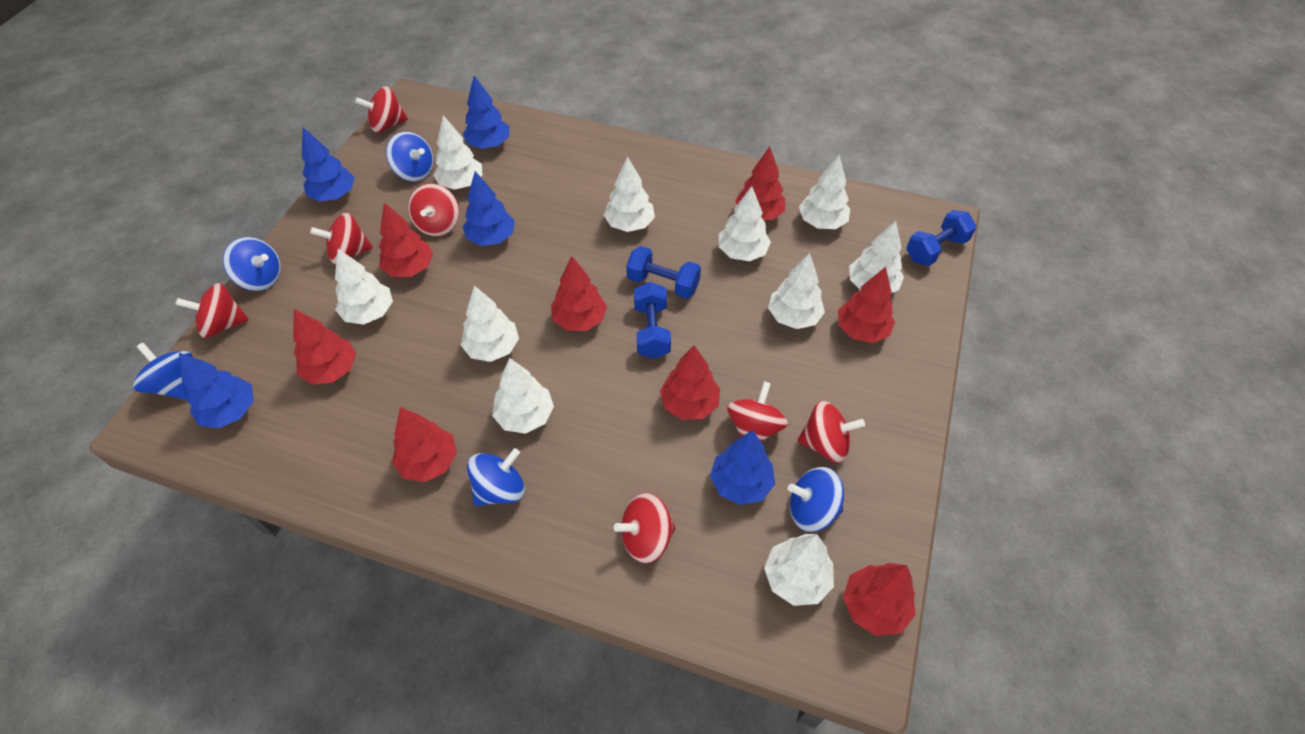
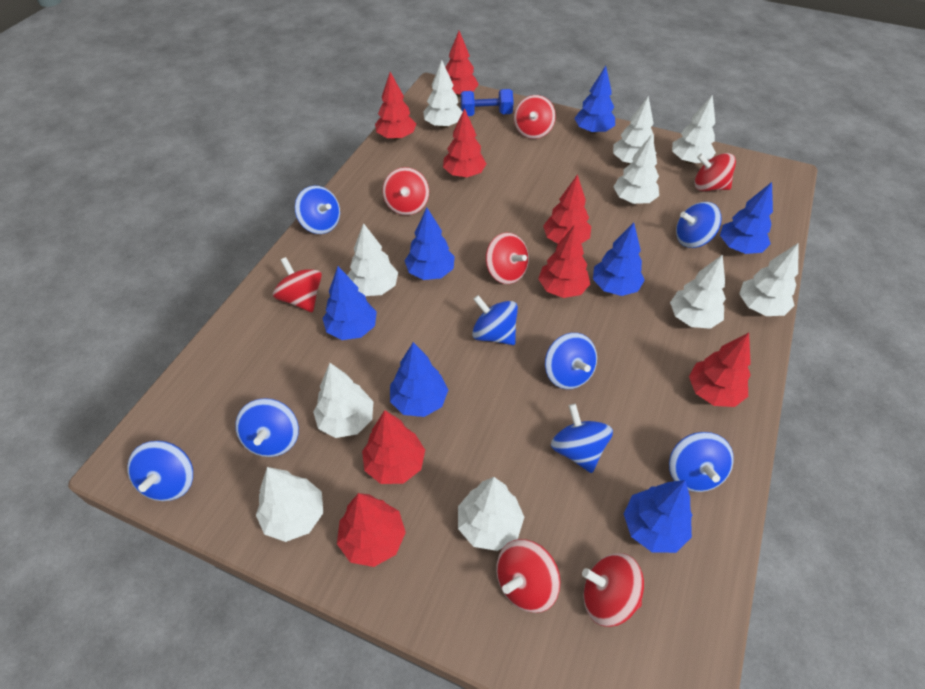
blue dumbbell: [626,246,701,299] [634,282,671,359] [906,210,977,266] = 3 -> [461,89,514,116] = 1
blue spinning top: [133,342,193,400] [223,237,281,291] [386,132,434,182] [467,448,525,506] [788,467,844,532] = 5 -> [128,441,193,501] [235,398,299,457] [295,186,340,234] [472,295,518,345] [545,333,597,389] [551,404,613,473] [669,432,734,492] [676,202,722,248] = 8
blue tree: [179,353,254,428] [302,127,355,202] [463,76,509,149] [463,171,515,246] [710,430,775,505] = 5 -> [322,266,377,340] [390,342,448,417] [405,208,455,280] [574,66,615,134] [593,223,645,296] [624,480,692,553] [720,182,773,254] = 7

